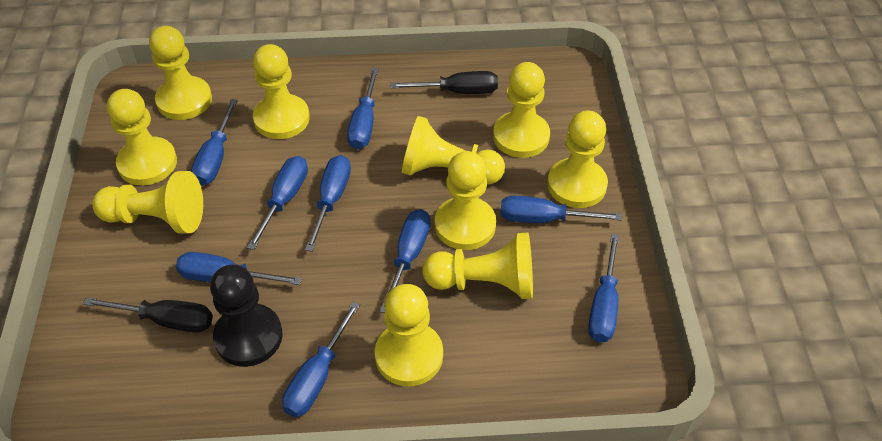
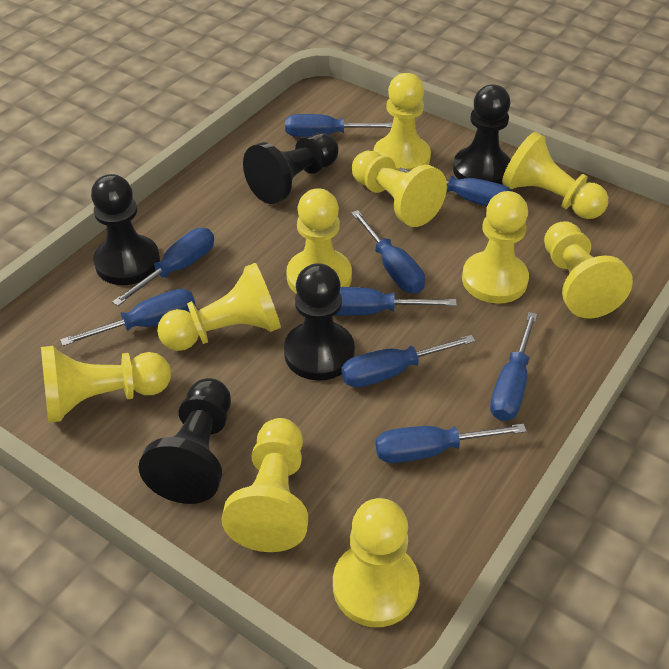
black pawn: [210,265,283,367] = 1 -> [91,174,160,285] [139,378,231,504] [243,133,338,204] [284,263,355,381] [453,84,511,184] = 5
black screwdriver: [83,297,213,332] [390,71,498,94] = 2 -> none = 0

